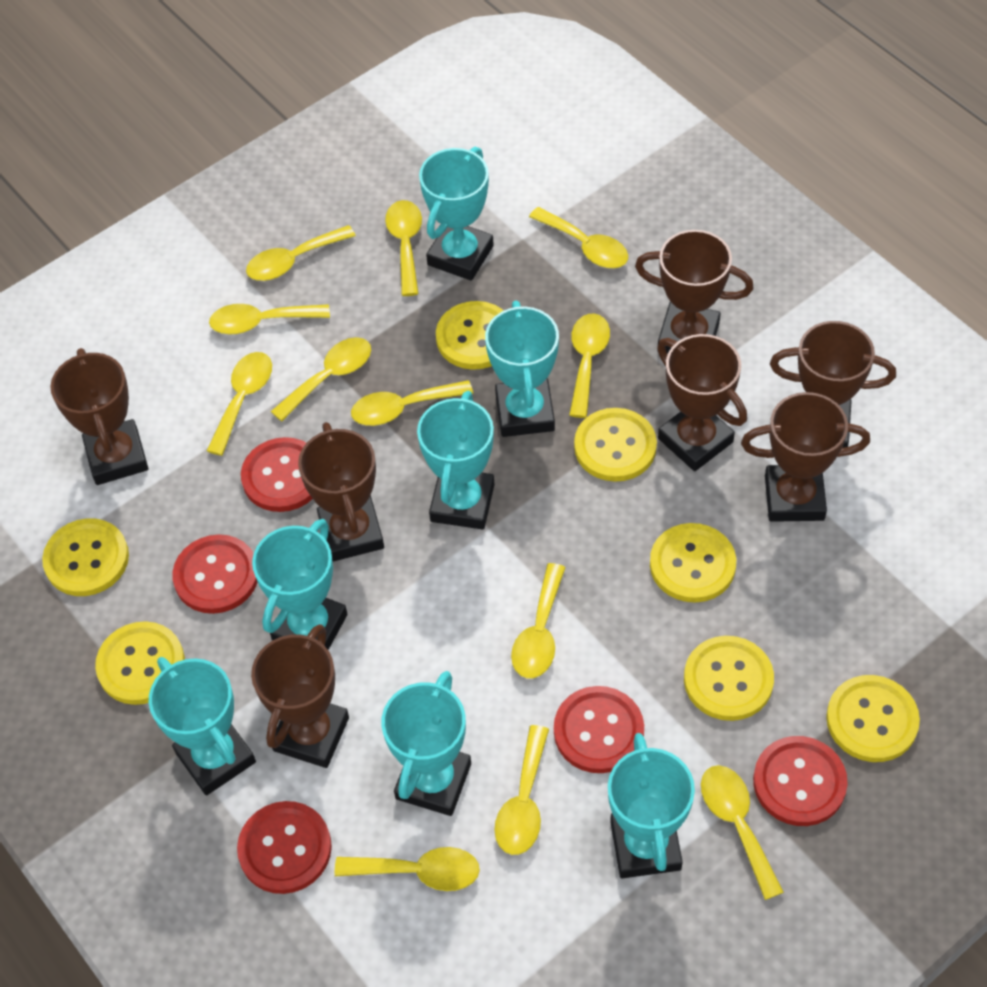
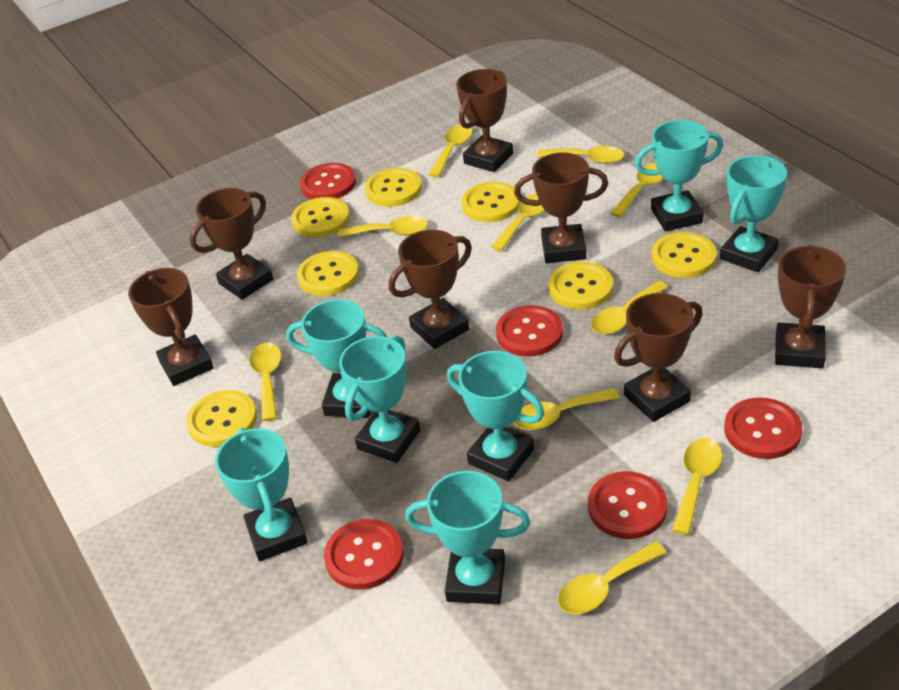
yellow spoon: [207,352,272,456] [209,304,330,334] [246,225,356,281] [271,337,371,421] [334,847,480,891] [351,380,473,426] [385,200,422,296] [494,725,549,855] [511,563,566,678] [529,207,628,268] [569,313,610,418] [701,765,784,900] = 12 -> [249,343,282,421] [338,216,428,238] [428,124,473,177] [491,193,545,251] [514,388,620,430] [537,146,625,164] [558,541,666,614] [591,281,668,334] [610,163,664,218] [672,438,722,535] = 10

